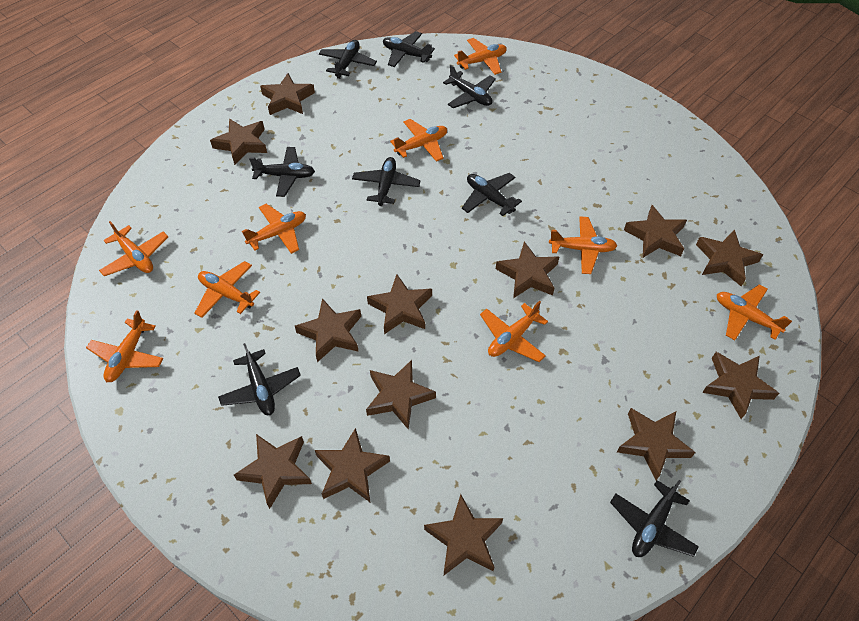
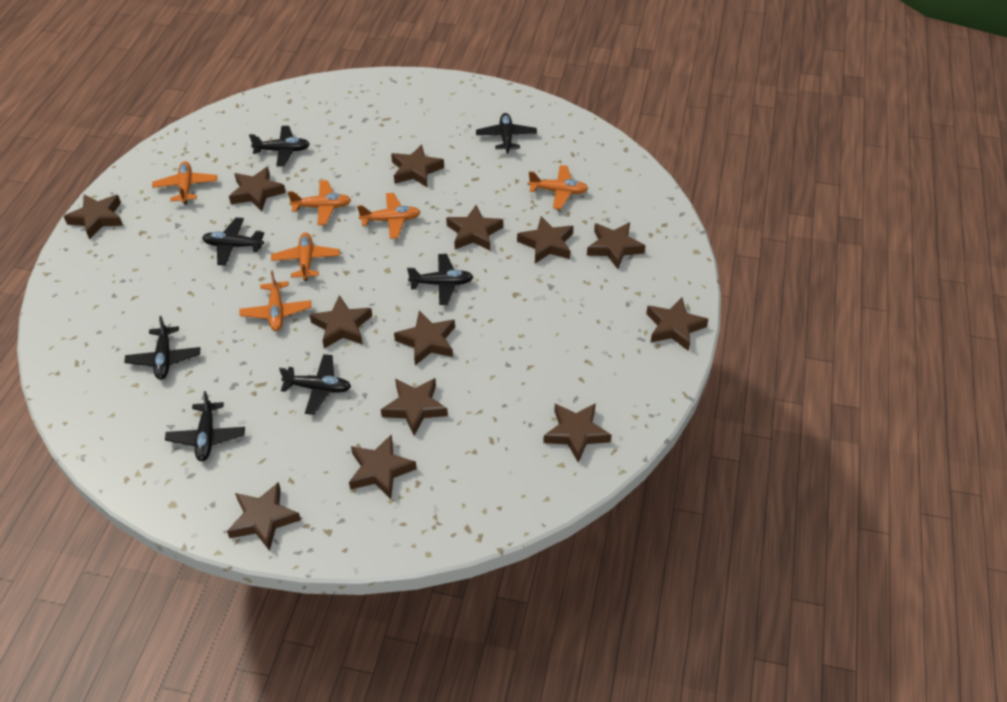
black plane: [218,343,301,415] [249,147,315,197] [319,40,377,79] [352,157,421,206] [383,31,435,67] [443,65,496,108] [462,173,522,216] [610,480,699,557] = 8 -> [124,316,200,380] [165,391,245,461] [202,217,264,266] [249,126,310,166] [279,354,351,415] [407,254,473,305] [476,113,537,153] = 7
orange plane: [86,310,163,382] [99,221,168,276] [195,261,260,318] [242,204,306,254] [390,119,447,162] [454,38,507,75] [480,300,548,362] [549,217,617,274] [717,284,792,340] = 9 -> [152,161,217,205] [239,271,312,331] [271,233,340,281] [288,180,351,225] [357,193,420,239] [528,165,588,209] = 6

